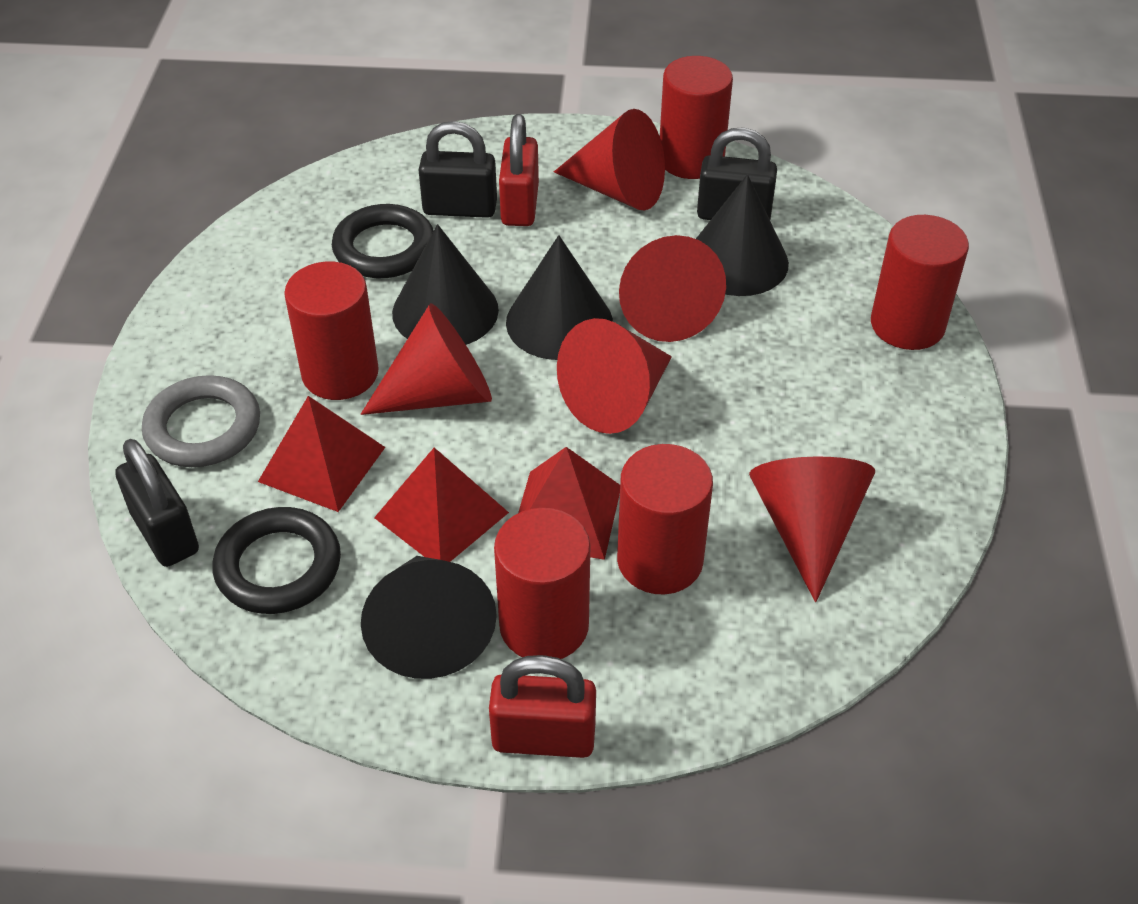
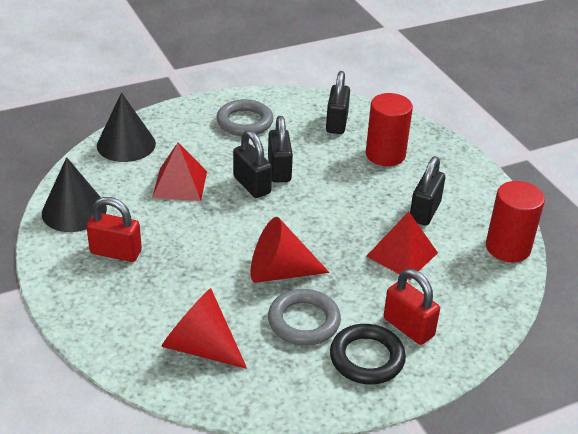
black cone: [361,556,497,679] [392,224,499,345] [506,235,613,360] [696,174,789,296] = 4 -> [42,157,107,232] [97,93,156,162] = 2
black padlock: [115,439,199,567] [419,121,497,218] [697,127,777,220] = 3 -> [233,130,272,198] [268,116,293,182] [326,71,350,134] [410,156,445,226] = 4
black ring: [212,507,341,614] [332,204,434,278] = 2 -> [330,324,406,384] = 1
grey ring: [142,375,260,467] = 1 -> [217,99,273,136] [268,289,341,346] = 2
red cone: [361,303,492,415] [554,109,665,211] [557,318,672,434] [619,235,726,342] [749,457,875,602] = 5 -> [161,288,247,369] [251,217,329,283] = 2
red cylinder: [284,262,379,400] [494,508,590,659] [617,444,713,594] [660,56,733,179] [871,215,969,350] = 5 -> [366,93,413,166] [486,181,545,262] = 2
red pyramid: [258,396,385,512] [374,448,509,562] [518,447,620,560] = 3 -> [152,142,207,201] [366,211,438,280] = 2

